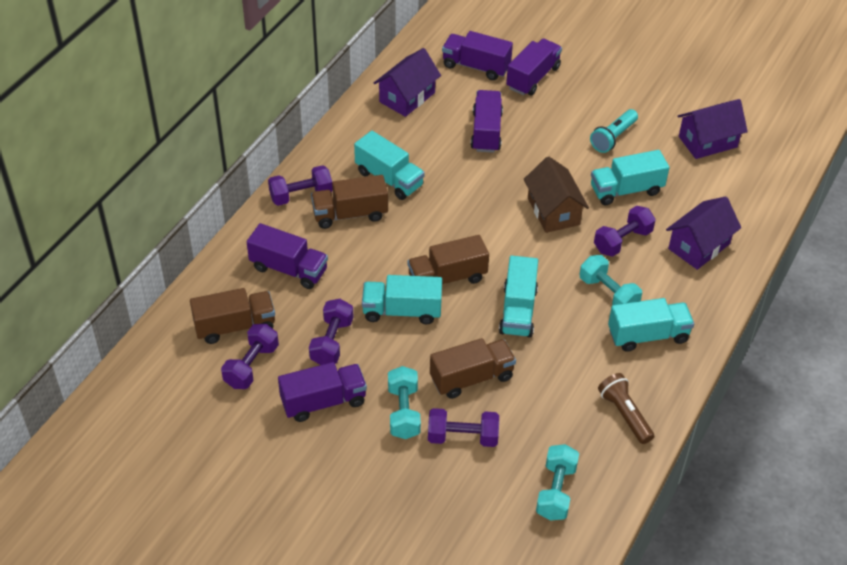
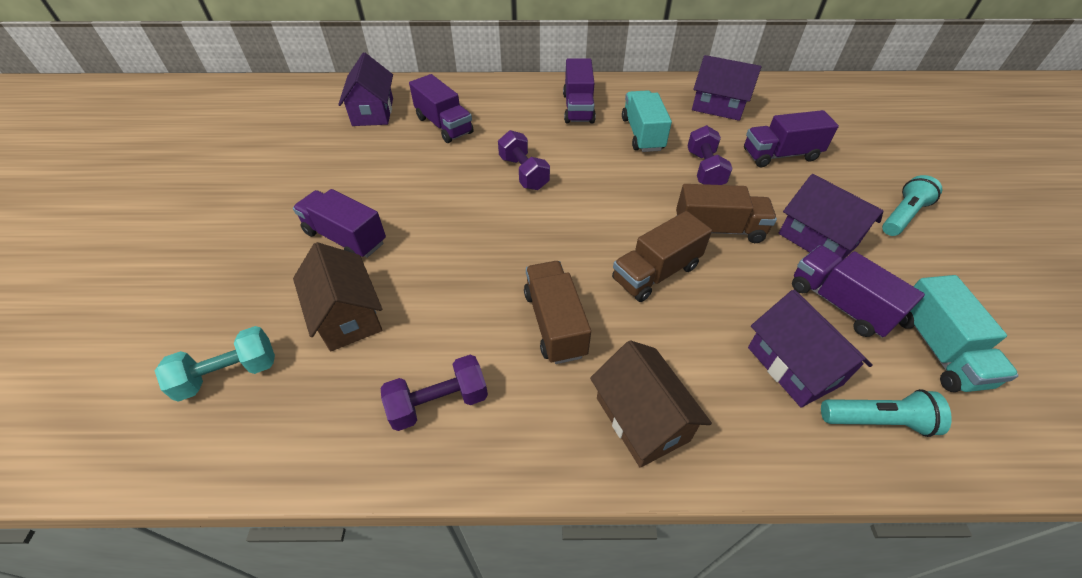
brown flashlight: [598,373,654,444] = 1 -> none = 0
brown house: [524,156,589,233] = 1 -> [293,242,382,351] [590,340,712,468] = 2
brown truck: [190,288,275,344] [311,175,388,229] [408,235,489,284] [430,338,516,399] = 4 -> [524,261,591,364] [612,211,712,302] [676,184,777,243] = 3
purple dumbbell: [221,324,279,389] [268,165,333,206] [309,299,354,365] [428,408,499,447] [594,206,656,257] = 5 -> [381,355,488,431] [498,130,550,190] [687,125,733,185] = 3
purple house: [374,48,441,117] [666,196,741,270] [678,99,748,159] = 3 -> [338,53,393,126] [692,55,762,121] [748,289,873,407] [779,174,883,260] = 4
turquoise dumbbell: [388,366,421,439] [536,444,579,520] [579,255,642,305] = 3 -> [155,326,275,402] = 1
turquoise flashlight: [590,109,638,153] = 1 -> [821,389,952,437] [882,175,942,236] = 2
turquoise truck: [354,131,425,200] [362,275,442,324] [499,255,538,337] [591,150,669,205] [608,298,694,352] = 5 -> [622,90,672,152] [899,275,1019,392] = 2

